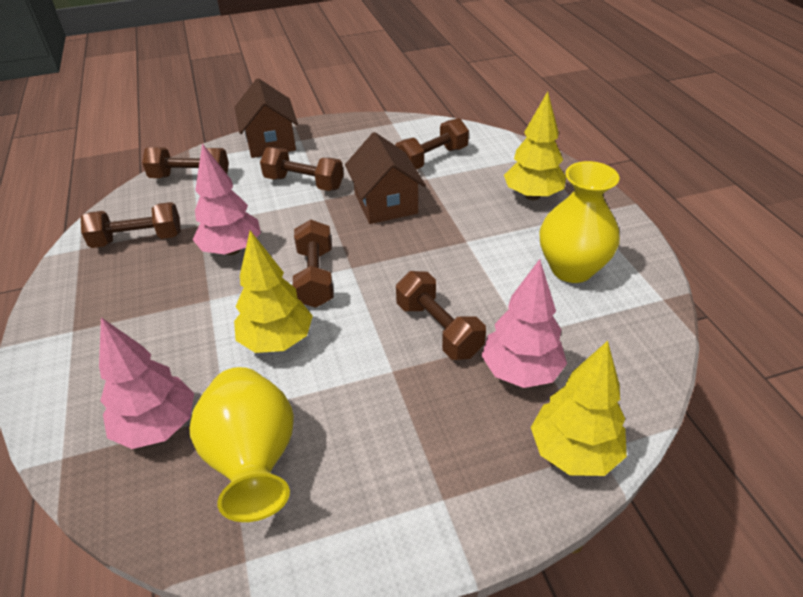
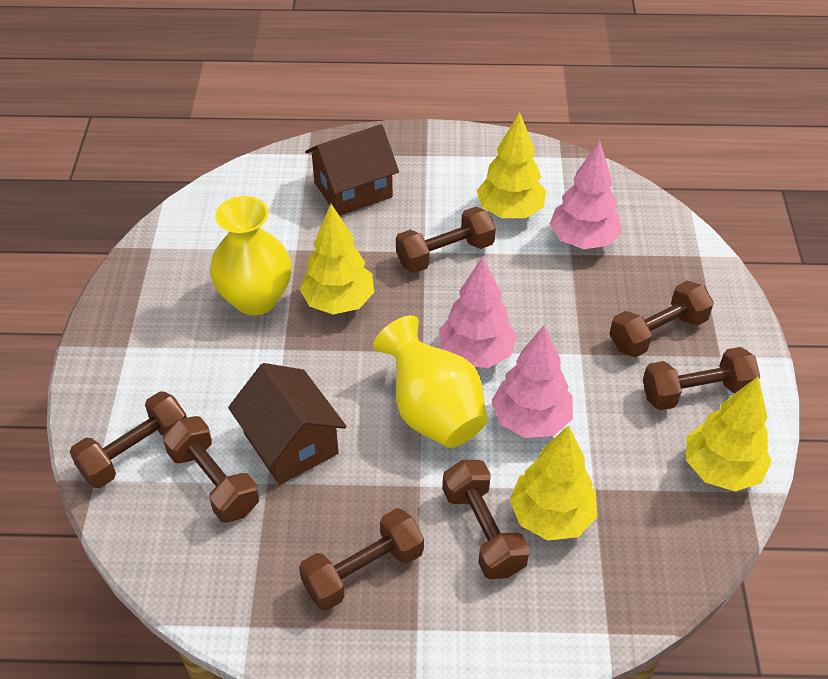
brown dumbbell: [81,202,181,248] [142,147,229,178] [260,147,344,191] [293,219,334,308] [395,118,469,170] [396,271,486,360] = 6 -> [70,391,187,488] [163,416,259,523] [299,508,424,611] [396,207,496,273] [443,460,530,579] [610,281,714,357] [643,347,760,410] = 7
yellow tree: [234,231,313,353] [504,91,566,200] [531,341,627,476] = 3 -> [299,204,374,314] [477,111,546,218] [510,426,597,541] [686,377,772,491] = 4

